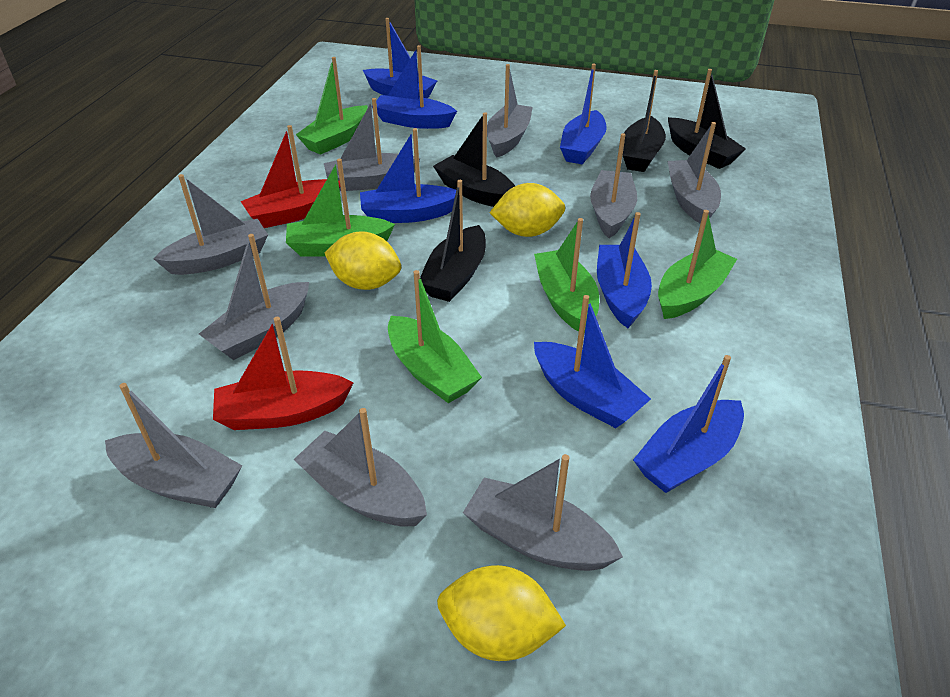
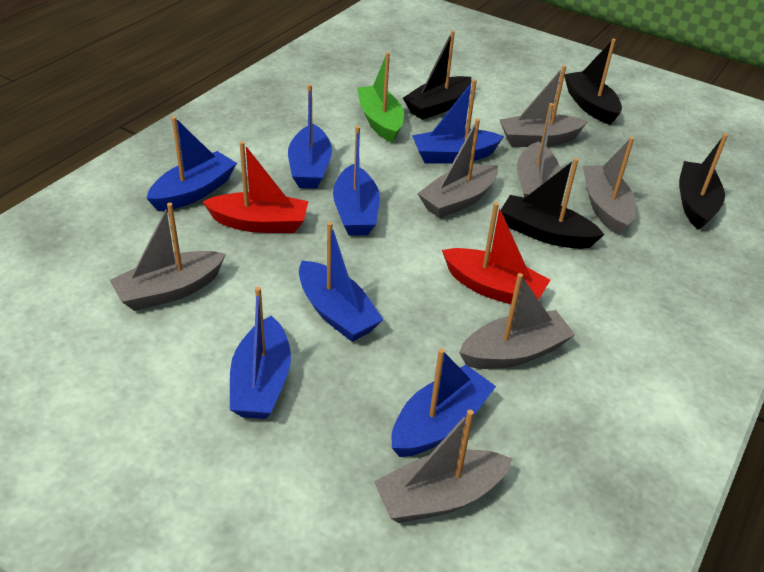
green boat: [286,159,395,257] [296,57,368,155] [388,270,482,403] [534,218,599,334] [658,210,737,319] = 5 -> [357,52,404,143] = 1
grey boat: [105,383,243,508] [153,174,268,275] [199,234,309,360] [293,408,427,527] [324,98,421,191] [463,454,623,571] [487,64,533,158] [590,133,637,238] [667,122,721,223] = 9 -> [110,203,226,311] [374,410,513,523] [417,118,498,218] [459,273,575,369] [500,65,588,147] [517,103,561,198] [583,137,636,235] = 7
yellow lemon: [324,231,401,290] [437,565,566,661] [490,183,565,237] = 3 -> none = 0

